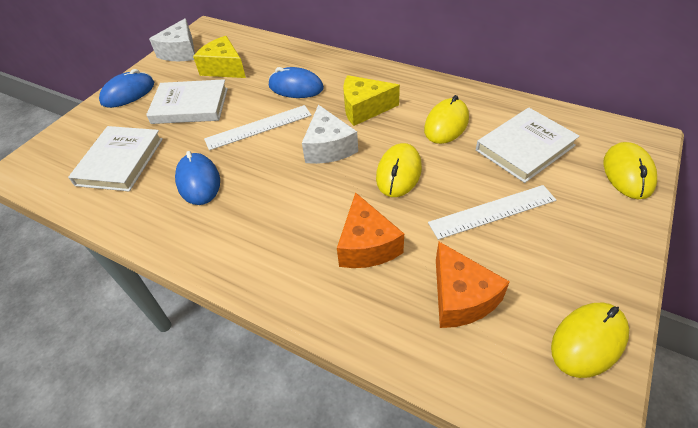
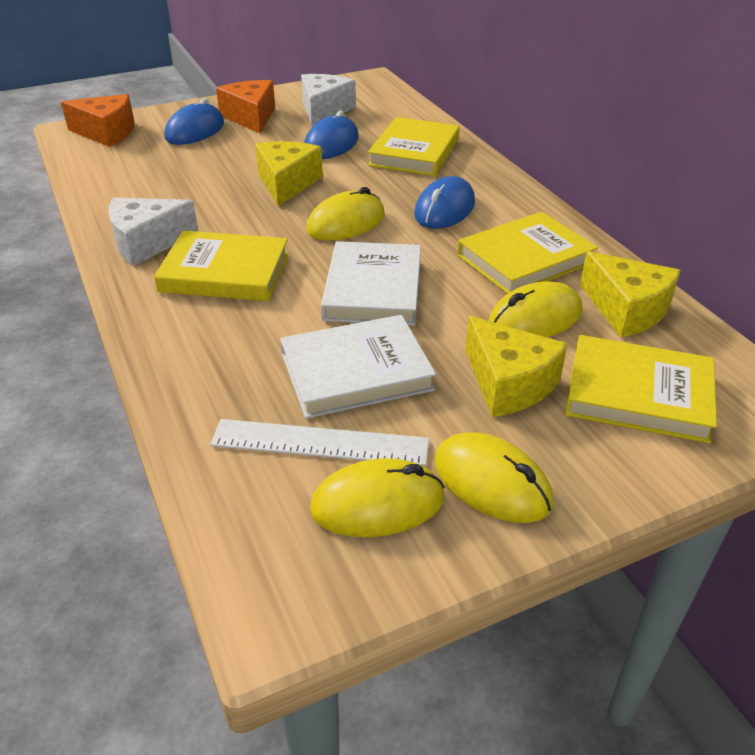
white book: [68,126,163,191] [146,79,228,124] [476,108,580,183] = 3 -> [280,315,436,419] [321,241,421,326] = 2
white ruler: [204,105,312,150] [428,185,556,240] = 2 -> [210,419,429,466] = 1
yellow book: none = 0 -> [154,231,289,301] [368,117,460,176] [457,212,598,294] [565,335,717,443] = 4
yellow cheese: [193,36,246,78] [343,75,400,126] = 2 -> [255,141,323,206] [465,316,568,417] [580,251,681,337] = 3

